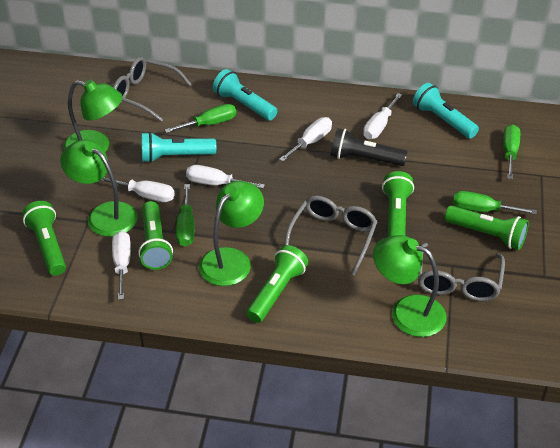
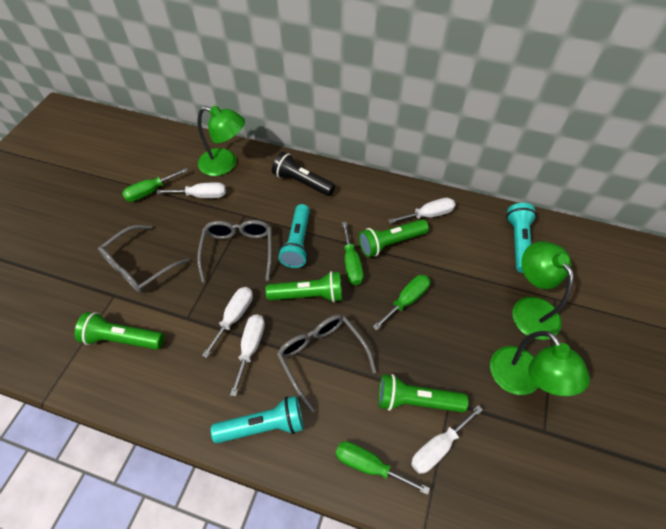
green flashlight: [22,201,66,276] [138,201,173,270] [246,245,308,323] [382,171,414,237] [445,205,529,250] = 5 -> [75,312,164,350] [265,271,342,302] [359,219,429,257] [378,374,468,412] = 4
green lamp: [61,139,138,237] [63,79,123,152] [199,181,264,286] [373,235,447,337] = 4 -> [198,105,245,176] [490,331,590,396] [512,241,574,340] = 3

